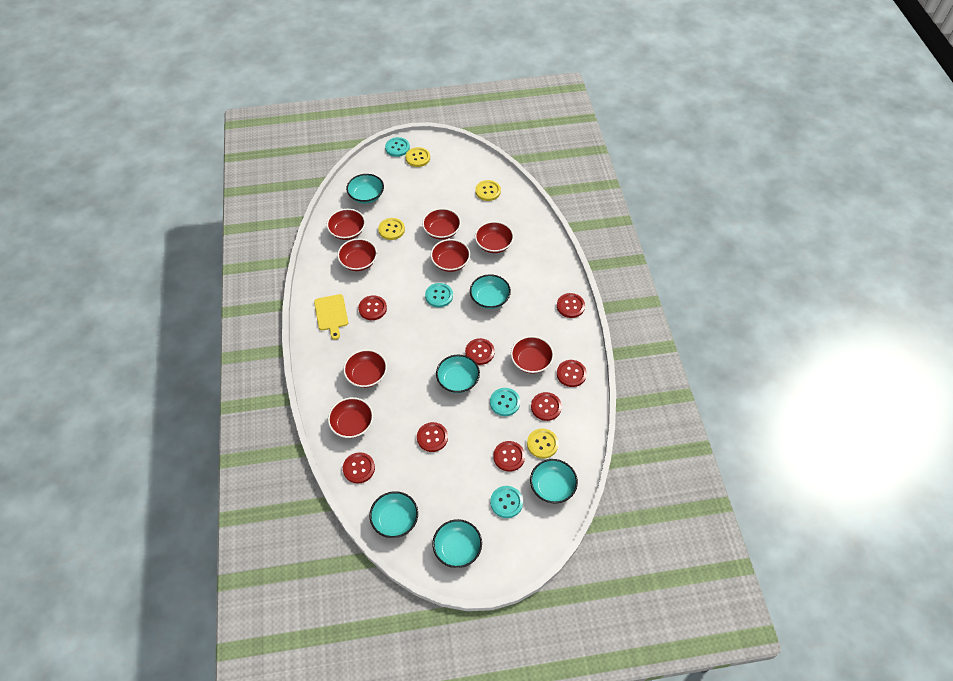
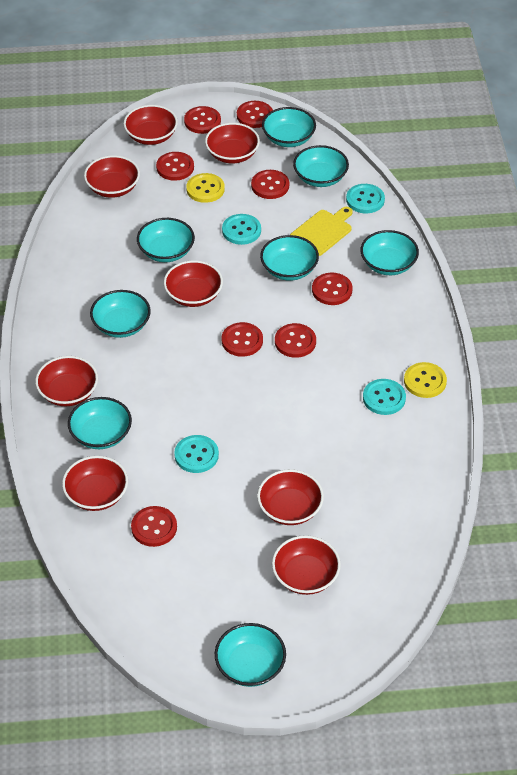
turquoise bowl: [346,174,384,204] [369,491,418,538] [432,519,482,568] [436,355,480,393] [470,274,511,309] [530,459,578,504] = 6 -> [68,397,132,449] [90,290,151,338] [137,218,195,262] [215,623,286,687] [260,235,319,281] [262,107,316,147] [293,145,349,187] [360,230,419,275] = 8
yellow button: [378,218,405,240] [406,147,430,167] [475,180,501,201] [527,428,559,459] = 4 -> [186,173,225,203] [404,362,447,398] = 2

